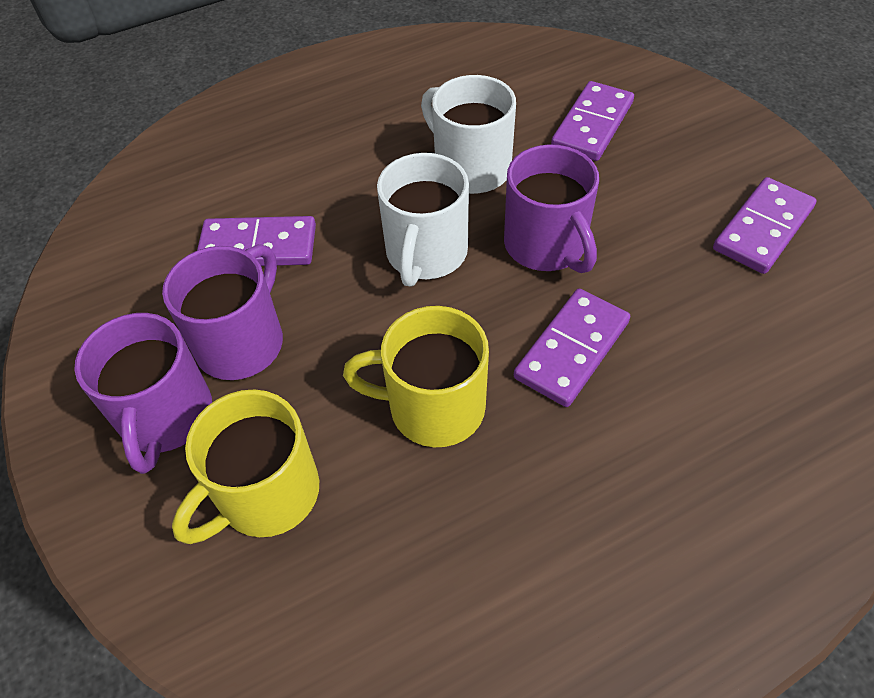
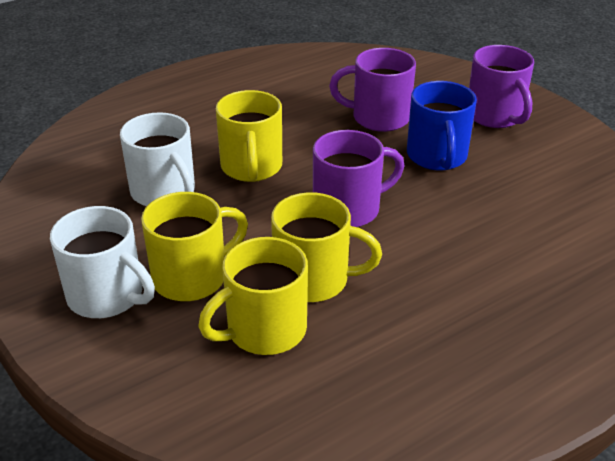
blue mug: none = 0 -> [407,81,477,171] = 1
purple domino: [197,216,316,266] [514,288,630,407] [551,81,634,161] [713,177,817,274] = 4 -> none = 0
yellow mug: [172,389,319,544] [343,306,489,447] = 2 -> [141,192,248,301] [198,237,308,355] [216,90,282,182] [271,192,382,302] = 4

